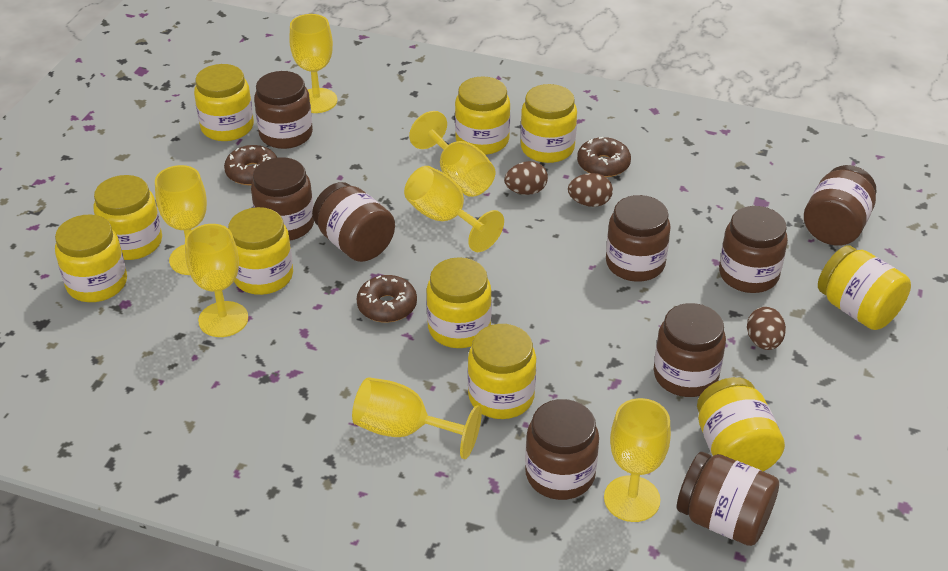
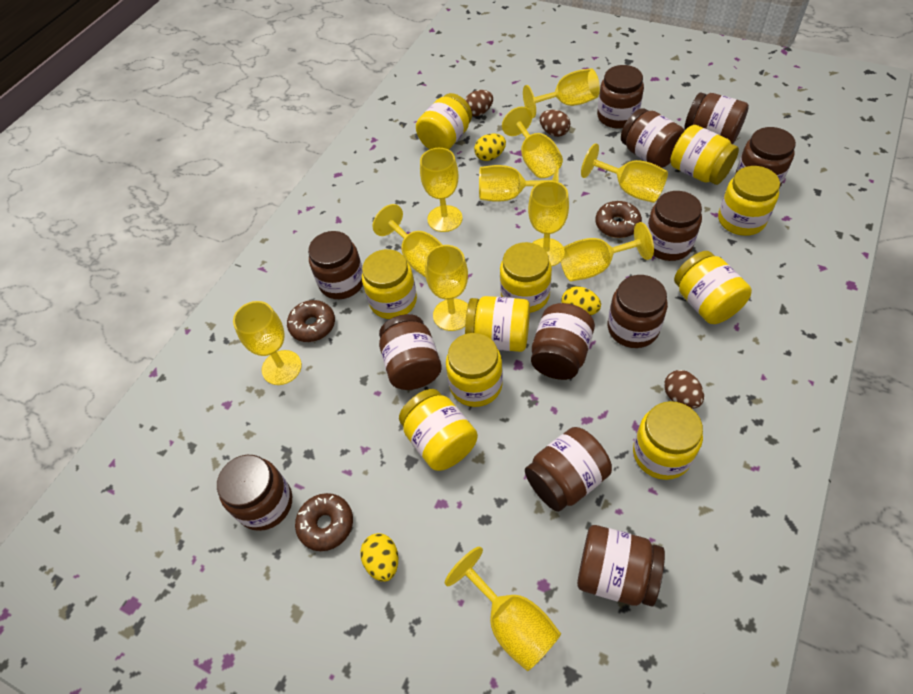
brown jar: [251,157,314,241] [254,71,313,149] [312,182,395,262] [525,399,599,500] [606,195,671,282] [654,303,726,397] [677,452,779,546] [719,206,788,293] [804,165,877,246] = 9 -> [217,455,292,531] [308,231,363,299] [379,314,442,390] [525,427,612,512] [531,303,595,380] [577,525,665,606] [597,65,644,129] [608,275,668,348] [621,108,685,168] [647,191,702,261] [684,93,749,144] [735,127,796,187] = 12
yellow egg: none = 0 -> [360,533,398,582] [474,134,506,161] [561,286,601,315] = 3
yellow goblet: [155,165,207,275] [185,224,248,337] [289,14,337,113] [352,377,482,459] [404,166,504,252] [409,111,495,197] [604,398,671,522] = 7 -> [233,301,302,385] [373,204,442,278] [420,148,463,232] [425,245,468,331] [445,547,561,671] [479,165,559,202] [502,107,563,178] [523,68,600,118] [528,181,569,267] [560,222,654,281] [581,143,668,203] = 11

